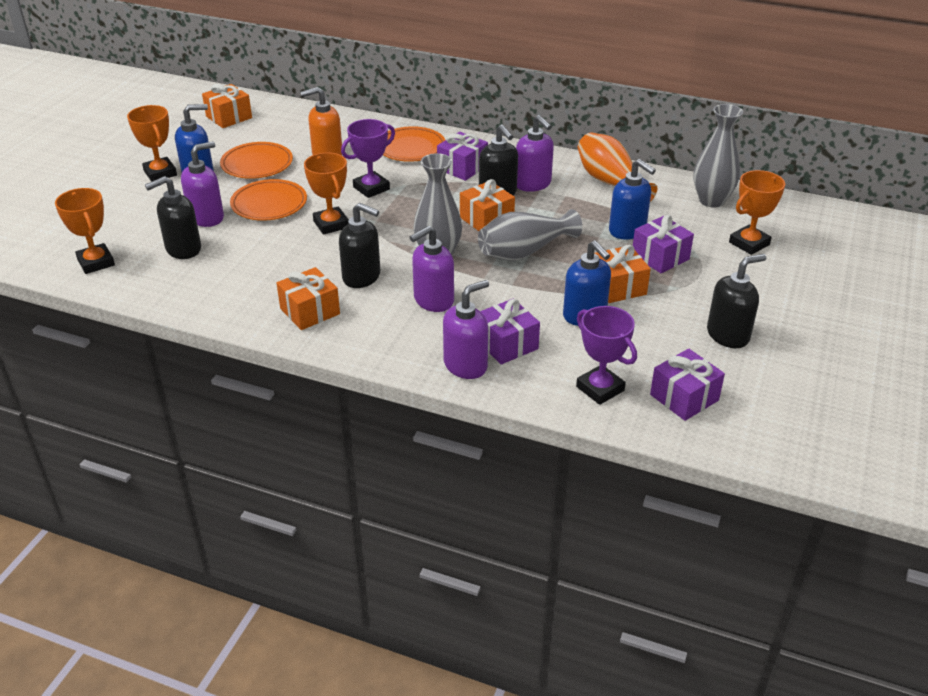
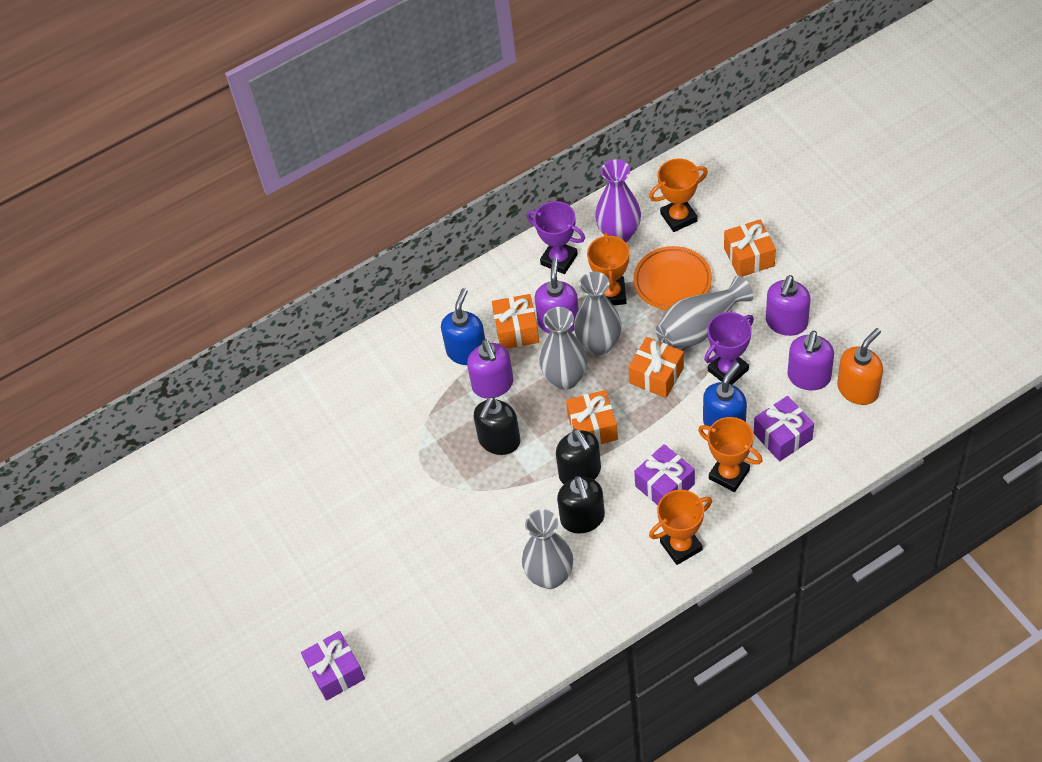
black soap dispenser: [145,176,201,259] [339,203,380,288] [479,124,518,196] [707,254,766,348] = 4 -> [474,397,520,455] [556,429,601,484] [557,476,605,534] = 3
blue soap dispenser: [175,104,214,172] [563,240,611,326] [609,159,656,240] = 3 -> [441,288,485,365] [703,362,747,426] = 2
grey vase: [413,153,462,255] [478,209,582,261] [693,104,743,208] = 3 -> [522,509,573,589] [539,307,587,390] [574,271,621,355] [656,276,753,348] = 4
orange plate: [220,142,293,179] [230,179,307,221] [383,126,445,162] = 3 -> [633,246,712,310] = 1
orange vase: [578,132,657,202] = 1 -> none = 0
purple gift: [437,132,488,181] [480,298,540,365] [633,215,694,273] [650,349,725,421] = 4 -> [301,631,365,701] [634,444,695,505] [754,396,814,461] = 3
purple vase: none = 0 -> [595,159,641,242] = 1

